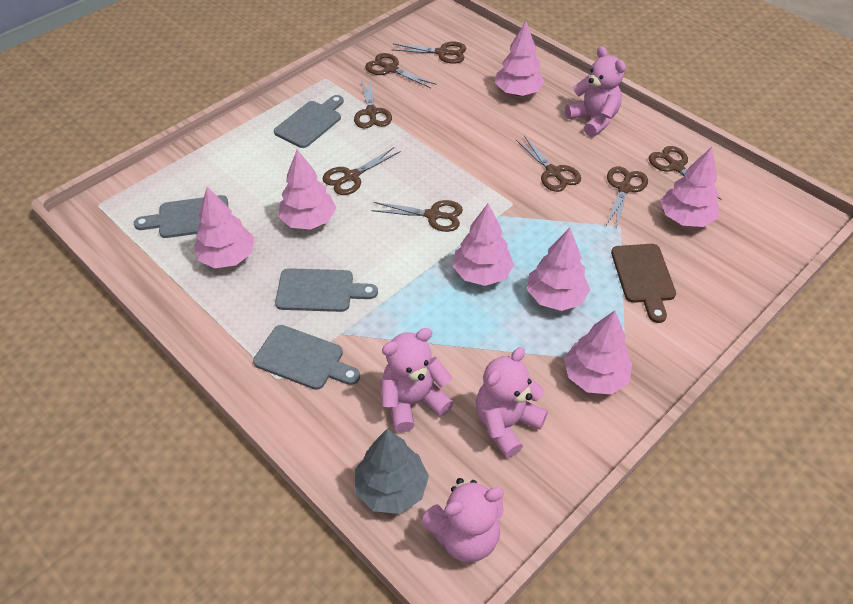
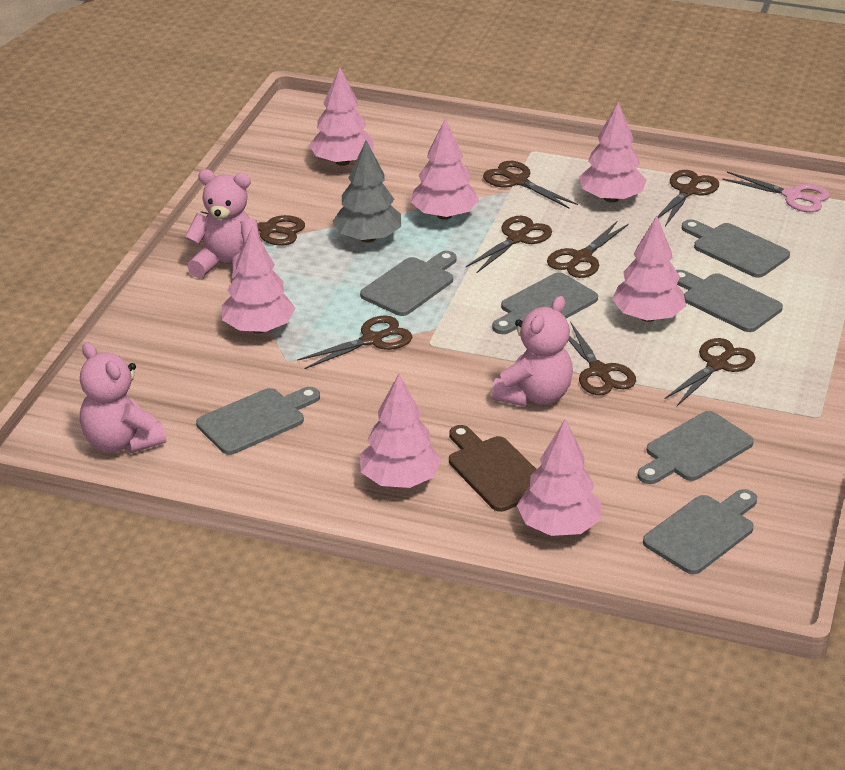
grey cutting board: [134,195,228,238] [253,325,360,390] [274,95,344,148] [275,268,378,312] = 4 -> [196,387,320,455] [360,251,457,316] [492,272,598,334] [638,411,754,484] [643,489,757,574] [676,270,783,332] [682,219,790,278] = 7
pink scissors: none = 0 -> [722,172,830,212] = 1
pink teddy bear: [381,328,453,433] [422,478,504,562] [476,347,548,458] [565,46,626,137] = 4 -> [80,342,166,453] [185,169,260,278] [491,296,573,407] = 3

